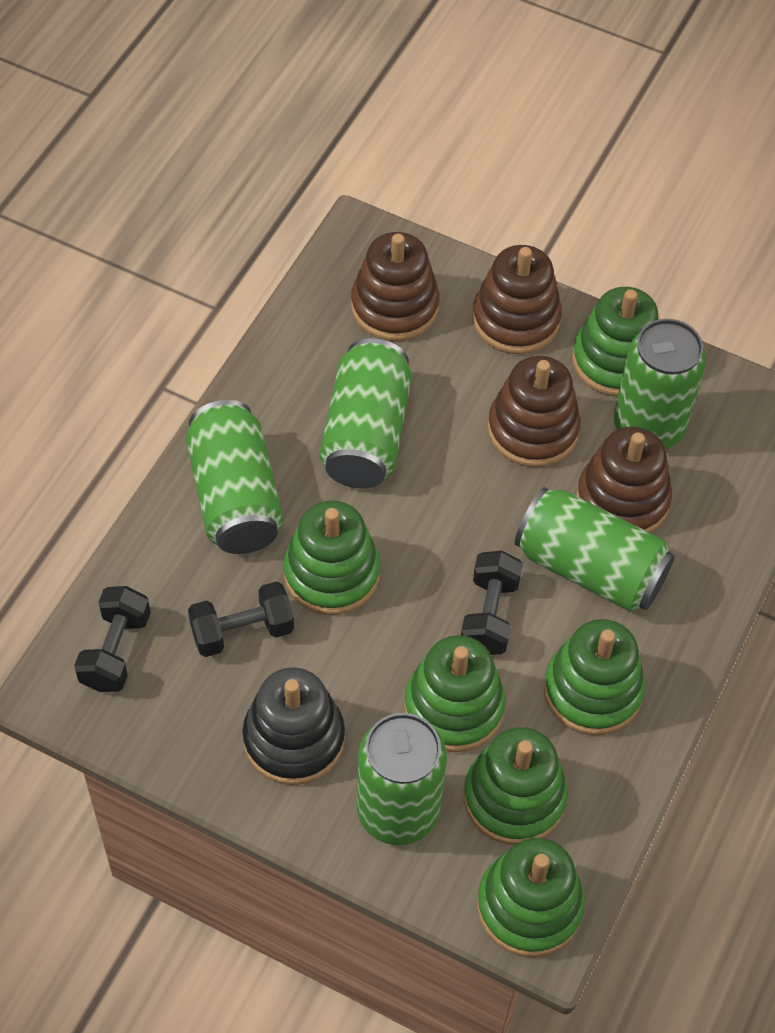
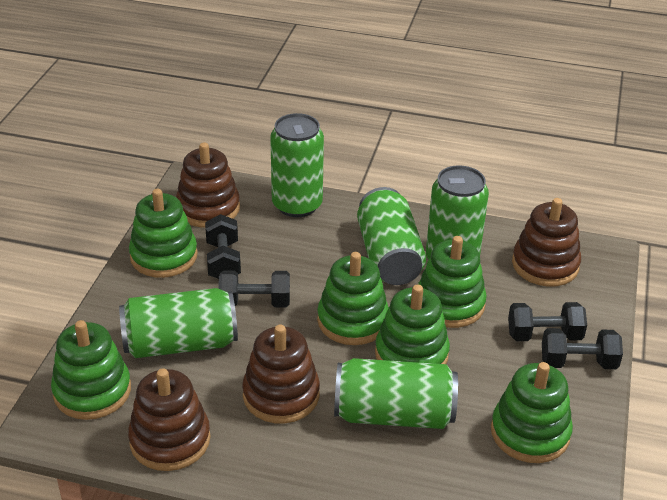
black dumbbell: [74,586,151,692] [188,582,294,657] [461,551,523,655] = 3 -> [205,214,241,279] [218,270,290,308] [508,302,587,341] [542,328,623,369] = 4
black stacking toy: [242,667,345,785] = 1 -> none = 0

